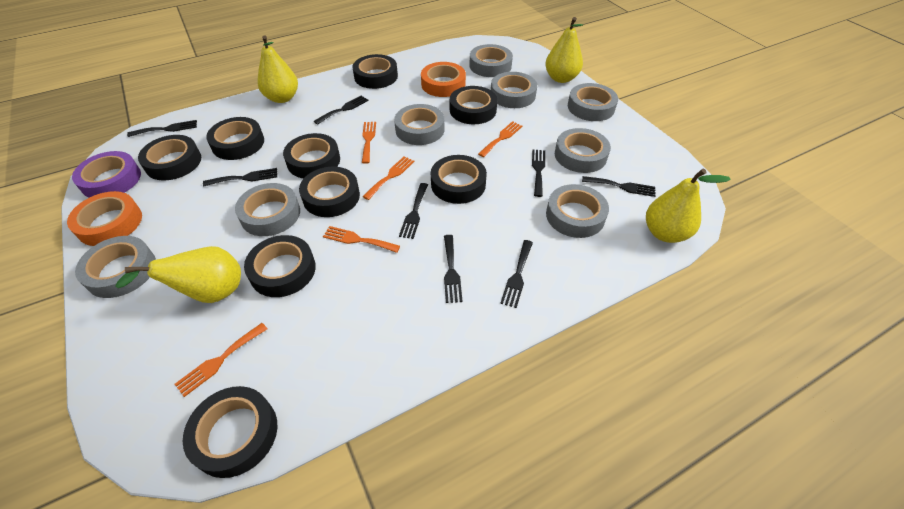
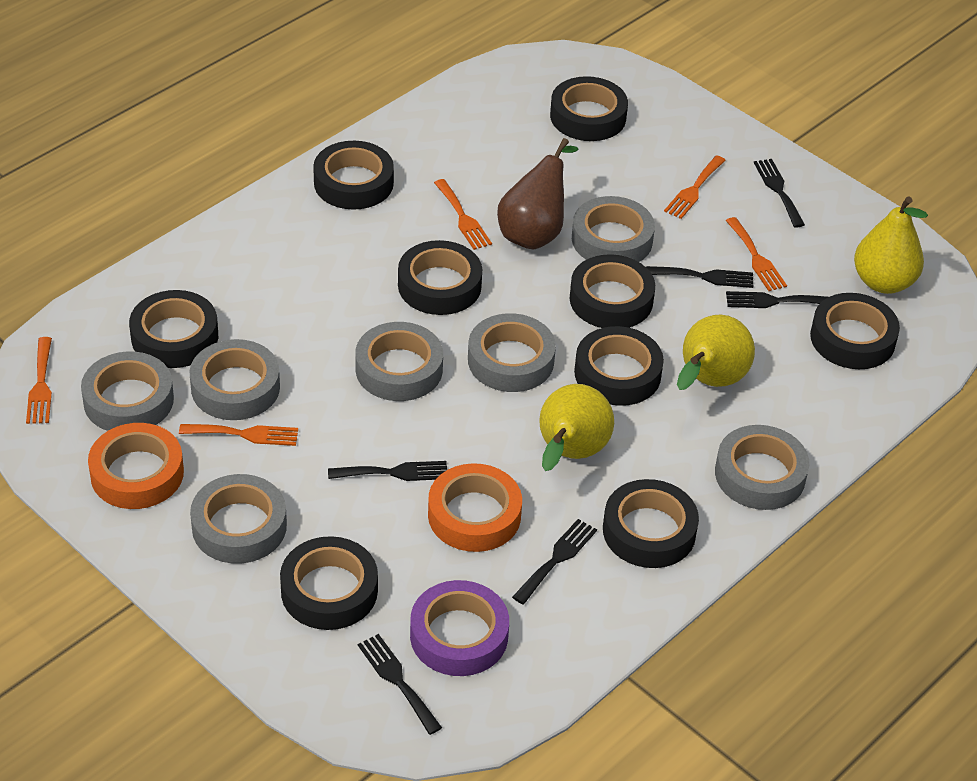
black fork: [127,120,197,137] [203,168,277,186] [314,95,369,125] [399,183,428,239] [444,235,463,303] [500,240,533,308] [532,149,545,197] [582,176,656,197] = 8 -> [328,461,447,481] [358,634,442,735] [512,519,597,604] [646,266,753,288] [726,291,828,308] [754,159,805,228] = 6
brown pear: none = 0 -> [497,138,579,250] = 1
grey tape: [75,236,156,298] [235,183,300,236] [394,104,444,145] [469,44,513,77] [491,72,537,108] [546,184,609,238] [555,128,611,173] [568,83,618,121] = 8 -> [81,352,174,431] [190,339,280,420] [190,474,287,564] [355,322,443,401] [468,313,556,392] [572,196,655,262] [715,425,809,510] = 7
yellow pear: [116,246,241,303] [257,35,298,103] [545,17,583,83] [646,169,731,243] = 4 -> [539,384,614,471] [677,315,755,390] [854,197,928,294] = 3

